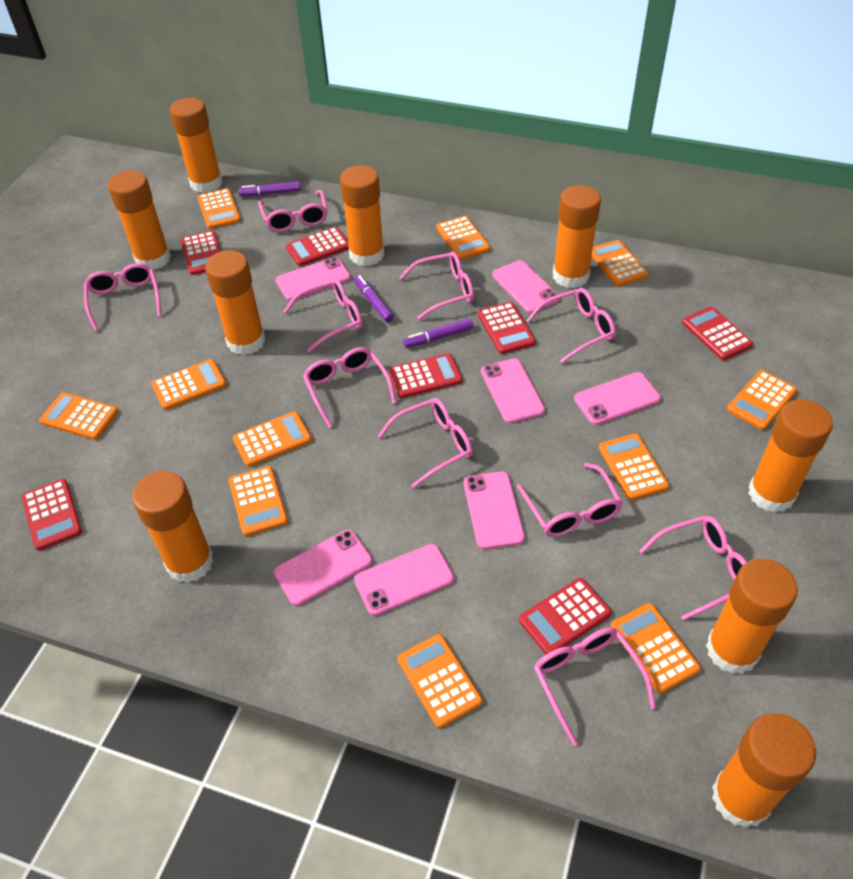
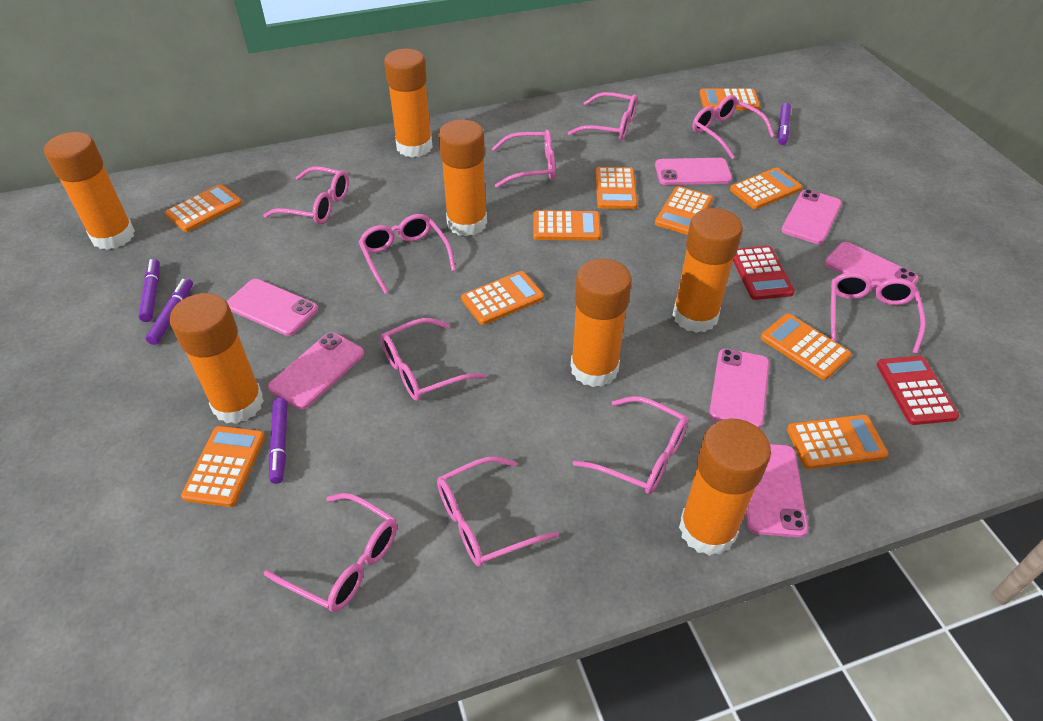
orange calculator: [39,392,119,440] [151,359,226,410] [197,188,241,229] [229,466,288,536] [233,411,312,467] [398,634,483,728] [436,216,490,260] [591,240,648,286] [599,433,669,500] [611,603,701,693] [727,370,797,430] = 11 -> [165,184,242,232] [181,426,265,507] [461,271,544,325] [533,210,601,241] [596,167,637,209] [655,186,713,235] [699,88,760,110] [730,168,802,209] [761,314,851,380] [787,415,888,469] = 10
orange glue stick: [108,171,171,270] [132,471,213,583] [170,98,223,193] [205,250,265,355] [340,165,384,266] [553,185,601,288] [706,559,798,674] [712,713,816,828] [748,399,833,513] = 9 -> [44,132,135,250] [170,293,264,424] [384,48,433,157] [439,120,487,236] [570,258,632,387] [673,208,743,333] [679,418,771,556] = 7
purple marker: [238,181,301,196] [354,275,394,322] [403,318,473,348] = 3 -> [139,259,160,322] [145,278,193,345] [269,398,287,484] [778,103,791,145] = 4
red calculator: [22,479,82,551] [181,231,221,275] [286,227,349,266] [389,353,462,398] [478,302,536,354] [519,578,612,654] [682,306,753,360] = 7 -> [733,246,795,300] [877,356,959,425] = 2

